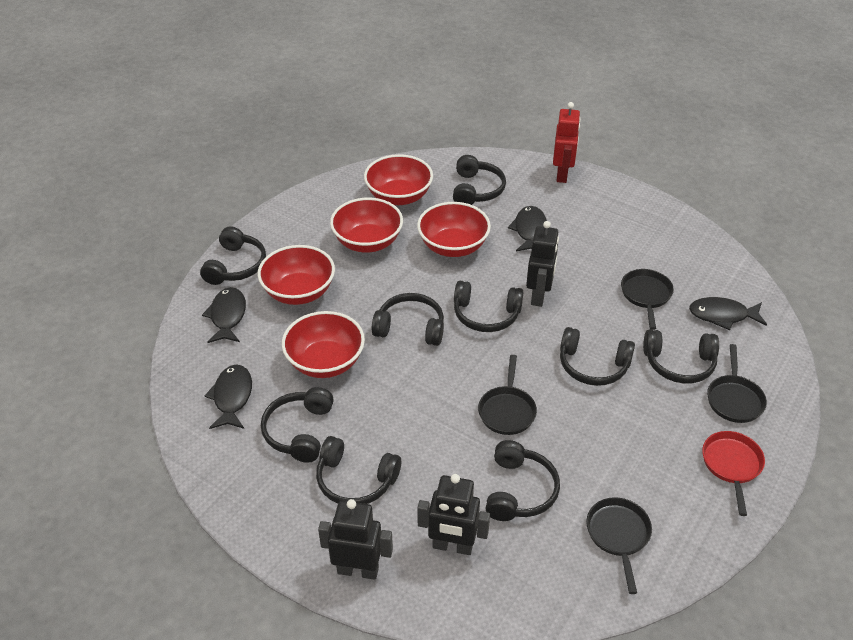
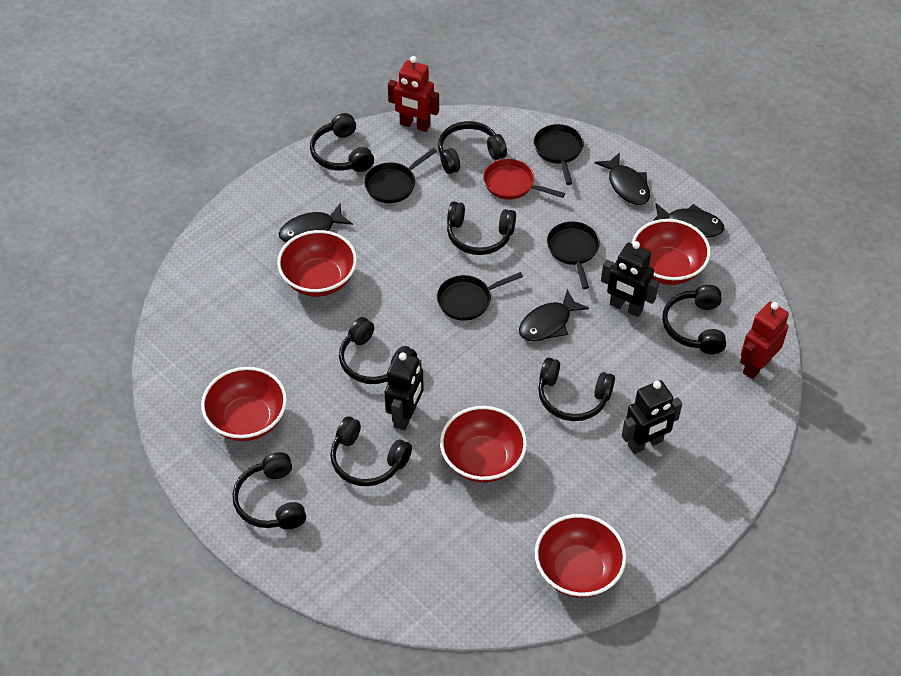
black headphones: [200,226,266,285] [261,387,334,463] [316,436,401,504] [372,293,444,346] [453,155,506,205] [454,281,523,332] [486,440,560,521] [560,327,635,386] [643,329,719,384] = 9 -> [232,452,306,529] [310,113,374,172] [330,417,412,486] [339,317,417,384] [438,121,507,174] [447,201,516,255] [538,358,615,421] [662,285,726,354] = 8
red robot: [553,102,581,183] = 1 -> [388,56,439,132] [740,302,789,379] = 2

